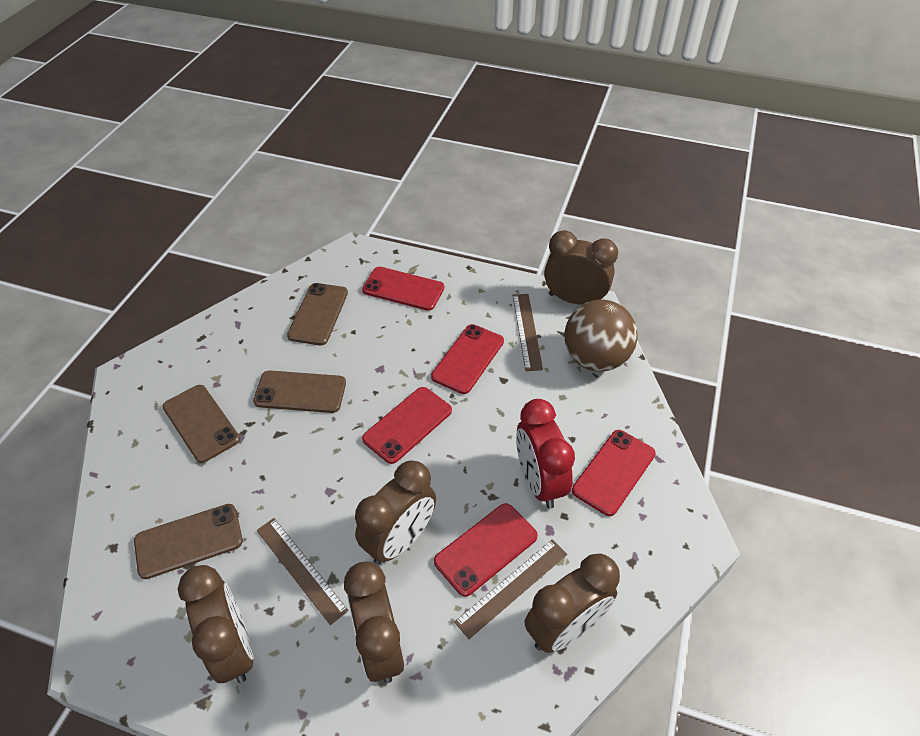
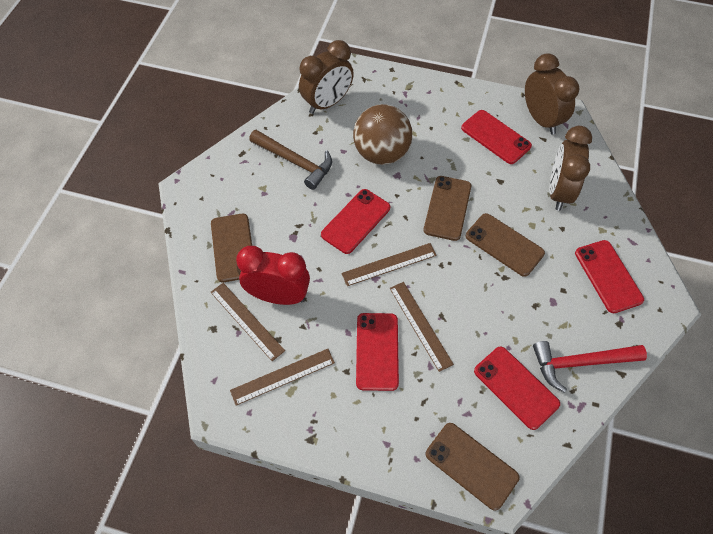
brown clock: [178,565,253,683] [344,562,404,683] [355,460,436,564] [525,553,620,653] [544,230,618,305] = 5 -> [299,40,354,114] [525,53,579,135] [549,126,592,211] = 3
brown hammer: none = 0 -> [249,130,332,190] = 1
brown ruler: [257,518,349,625] [454,539,567,639] [513,294,543,371] = 3 -> [211,283,285,361] [230,349,335,406] [342,243,437,286] [390,282,454,372] = 4
red hammer: none = 0 -> [533,341,647,393] = 1

